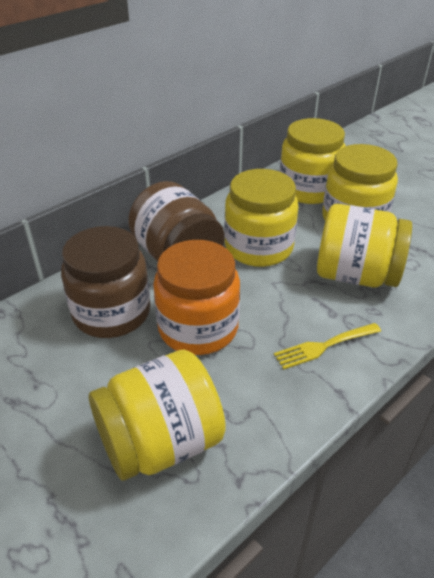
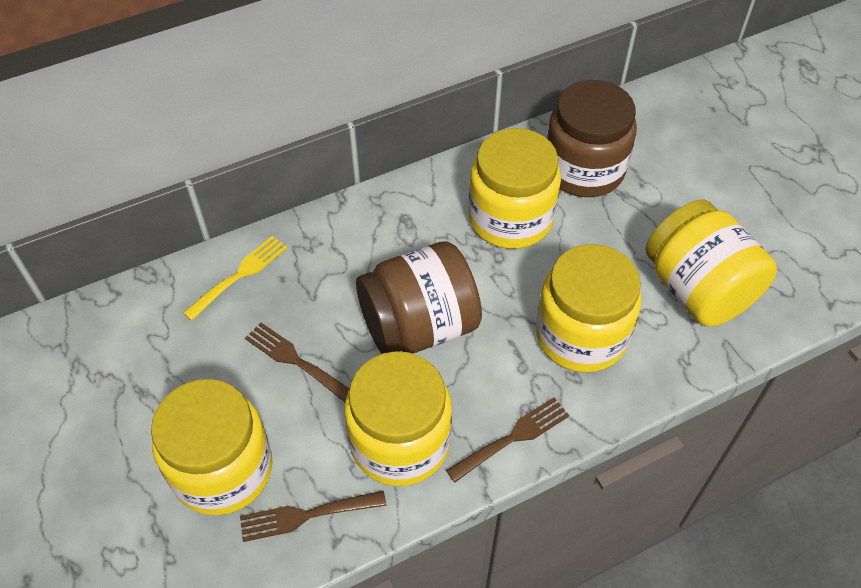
brown fork: none = 0 -> [240,491,387,542] [245,323,349,402] [446,397,569,482] = 3
orange jar: [153,240,240,355] = 1 -> none = 0

